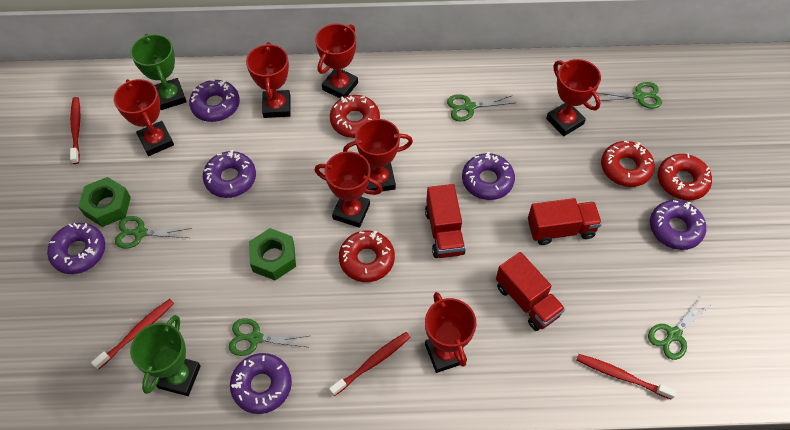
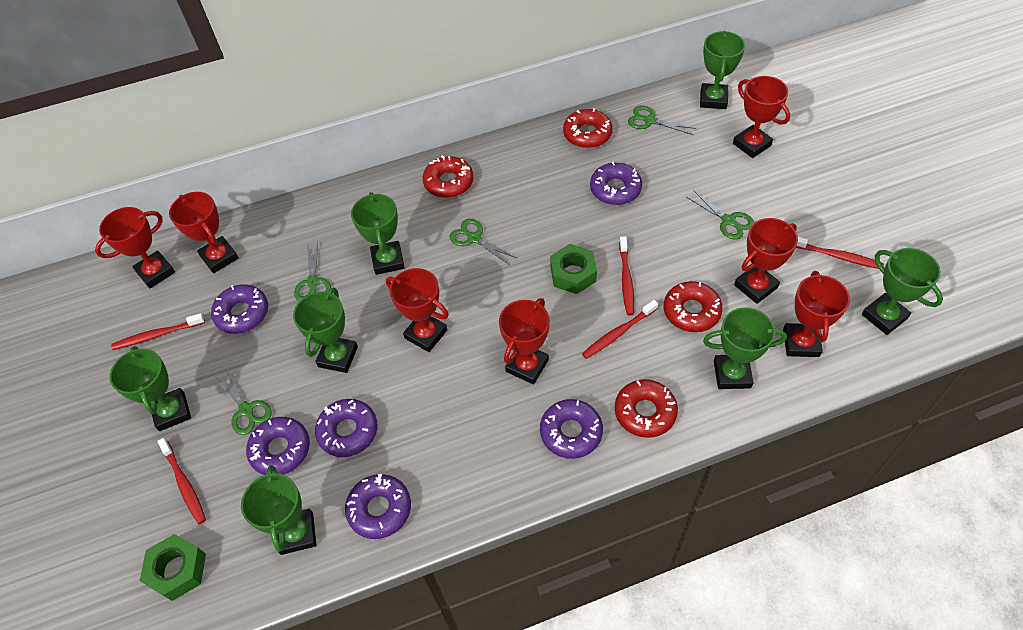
green trophy: [130,34,187,110] [130,315,201,396] = 2 -> [110,346,191,431] [241,465,316,555] [293,288,358,373] [351,192,405,275] [700,31,745,109] [703,307,787,389] [862,248,943,335] = 7
red toothbrush: [70,97,81,164] [91,299,174,370] [329,332,411,396] [577,354,676,400] = 4 -> [111,313,205,350] [157,438,206,524] [582,300,658,359] [619,236,634,316] [796,237,884,269] = 5
red truck: [425,184,466,258] [496,252,565,331] [528,198,602,245] = 3 -> none = 0

